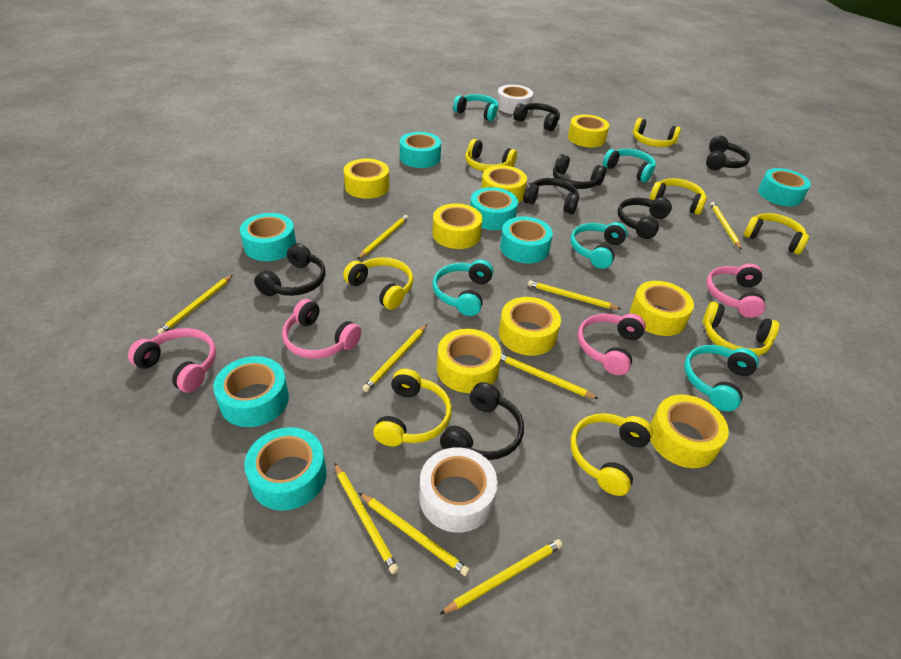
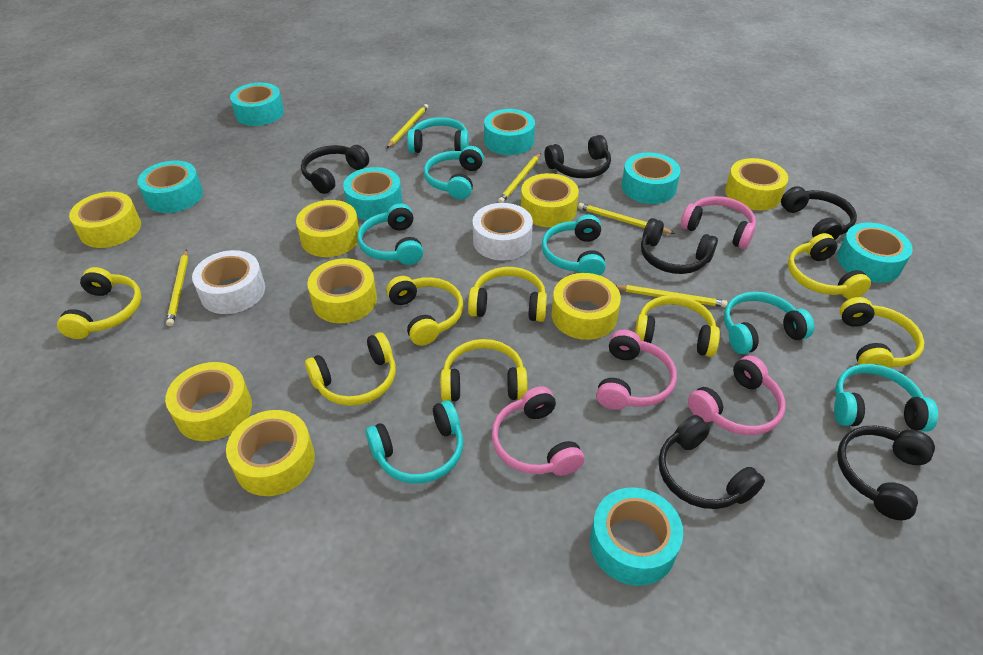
black headphones: [254,243,326,296] [440,382,524,460] [513,103,560,131] [523,178,579,214] [553,154,606,189] [618,197,672,239] [706,136,750,170] = 7 -> [301,145,369,194] [545,135,611,178] [641,218,718,274] [659,415,765,509] [781,186,857,240] [837,425,935,520] = 6
turquoise headphones: [432,260,493,316] [453,94,498,121] [571,222,628,269] [603,149,656,182] [684,345,759,411] = 5 -> [357,203,423,265] [366,400,463,484] [407,117,469,153] [424,146,484,200] [542,214,606,276] [724,292,815,354] [834,364,938,432] = 7
yellow pencil: [157,275,233,334] [334,463,399,574] [358,215,408,259] [359,493,470,576] [362,325,427,392] [439,539,563,615] [500,354,599,399] [528,280,621,309] [710,202,742,250] = 9 -> [166,249,188,326] [387,104,428,148] [498,153,541,203] [578,203,675,234] [616,285,727,307] = 5

